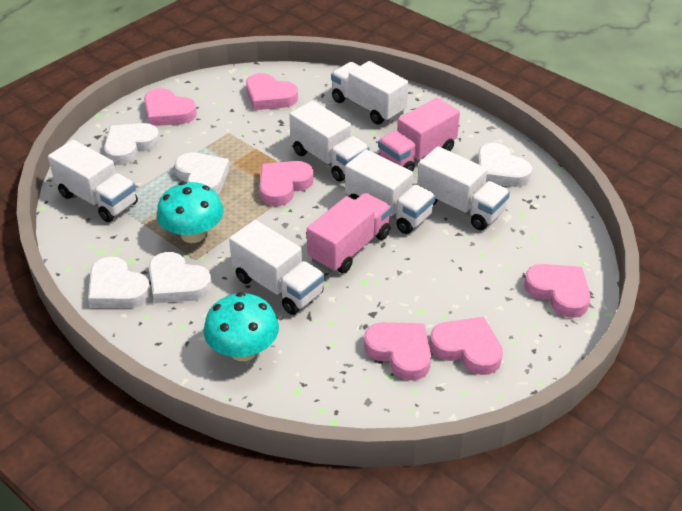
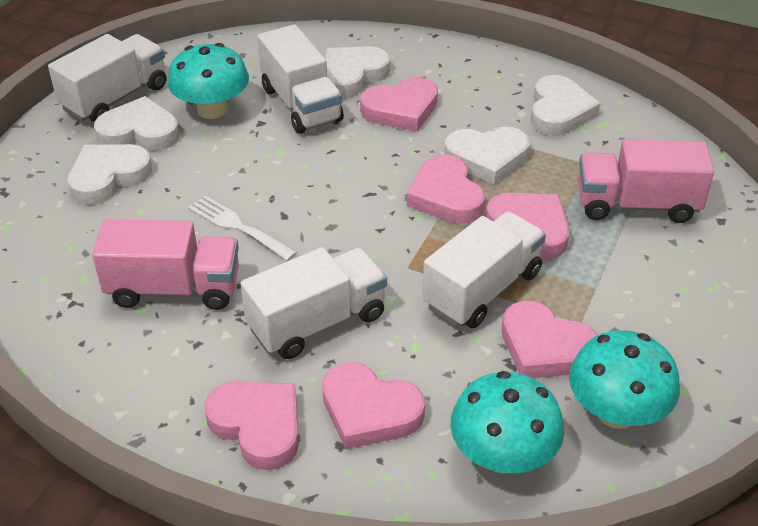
turquoise mushroom: [157,182,224,243] [203,292,279,361] = 2 -> [167,43,249,119] [451,371,564,474] [569,330,680,429] = 3
white fork: none = 0 -> [188,195,297,261] = 1
white truck: [48,140,138,222] [229,220,325,315] [289,101,370,182] [331,61,409,125] [345,149,436,234] [417,146,510,230] = 6 -> [48,34,166,122] [241,247,387,359] [257,24,344,134] [422,211,546,328] = 4

